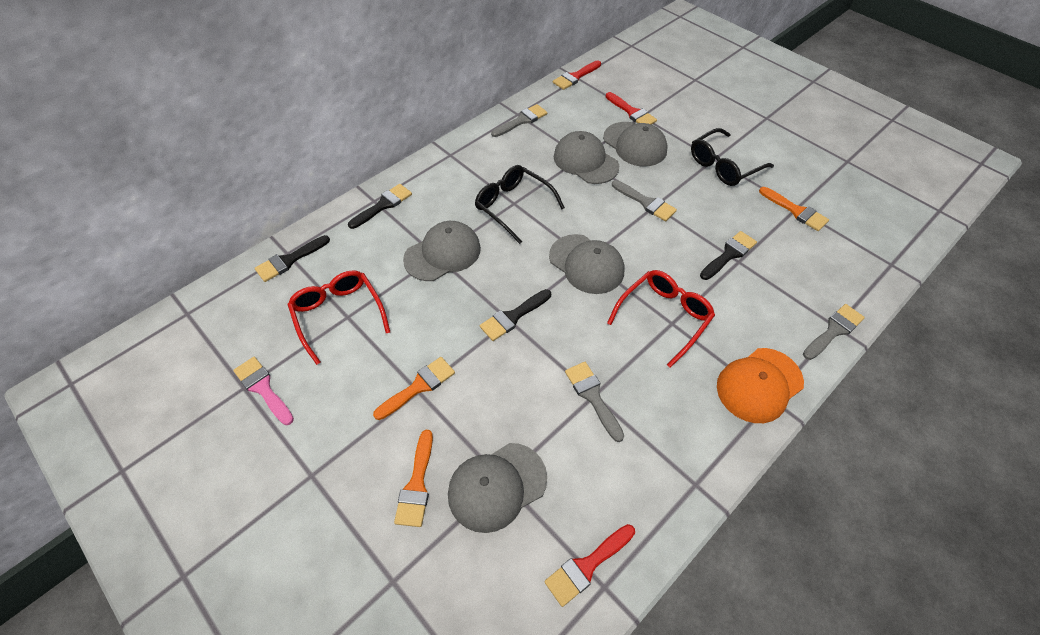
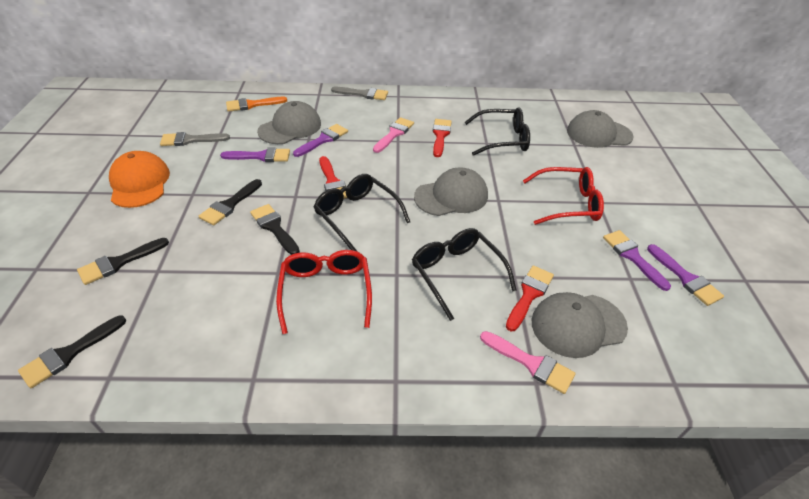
black glasses: [475,165,565,244] [691,128,774,186] = 2 -> [314,174,410,251] [412,228,517,321] [465,107,530,156] = 3
grey brush: [491,104,547,137] [565,362,624,442] [612,180,677,221] [803,304,865,360] = 4 -> [160,132,230,146] [331,87,388,100] = 2
grey cap: [403,221,481,281] [448,443,547,533] [549,234,625,294] [554,131,619,184] [603,122,668,167] = 5 -> [257,101,321,144] [414,167,488,216] [532,292,628,358] [567,110,634,148] = 4
orange brush: [373,357,455,420] [394,430,433,527] [759,187,829,231] = 3 -> [226,97,287,112] = 1
pink brush: [233,357,294,425] = 1 -> [373,117,414,153] [480,331,576,394] = 2
purple brush: none = 0 -> [220,148,290,162] [293,124,348,157] [603,230,671,291] [647,244,724,306] = 4

